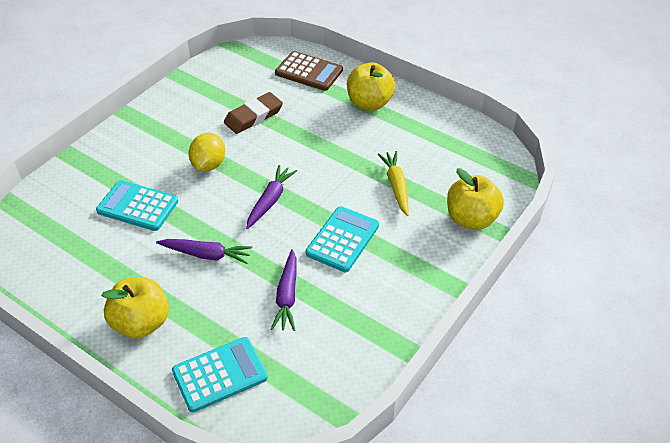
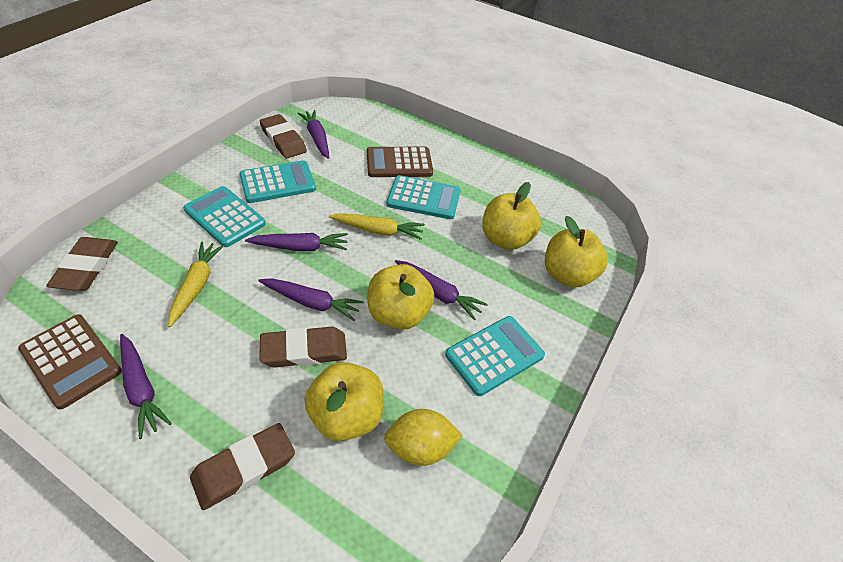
brown calculator: [275,51,343,91] = 1 -> [18,314,122,409] [367,147,433,177] = 2
brown eraser: [224,92,283,134] = 1 -> [46,237,118,291] [190,423,295,510] [259,327,347,368] [260,114,307,159] = 4
purple carrot: [156,239,252,264] [246,165,297,229] [271,249,297,331] = 3 -> [120,334,172,439] [245,233,348,251] [258,278,364,321] [298,110,329,159] [395,260,488,320] = 5
turquoise calculator: [96,180,178,231] [172,337,268,412] [305,206,379,272] = 3 -> [183,186,266,247] [239,160,316,203] [387,175,461,219] [445,316,545,396] = 4
yellow apple: [101,277,169,338] [347,62,395,111] [447,168,504,230] = 3 -> [305,362,384,441] [368,264,434,330] [482,182,541,250] [545,216,608,288] = 4
yellow carrot: [378,151,409,216] = 1 -> [168,242,225,327] [329,213,425,240] = 2

